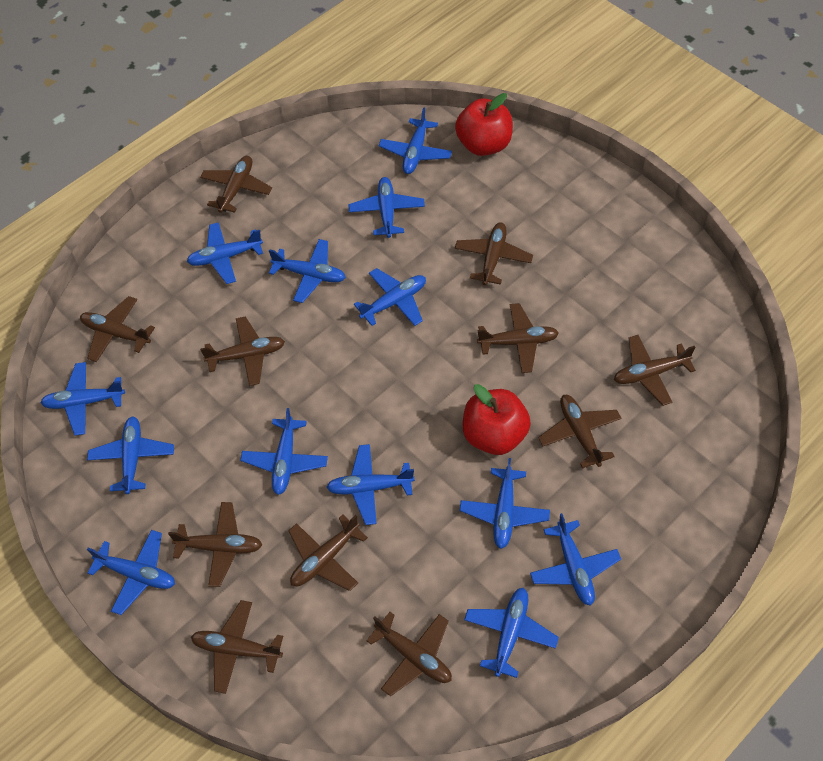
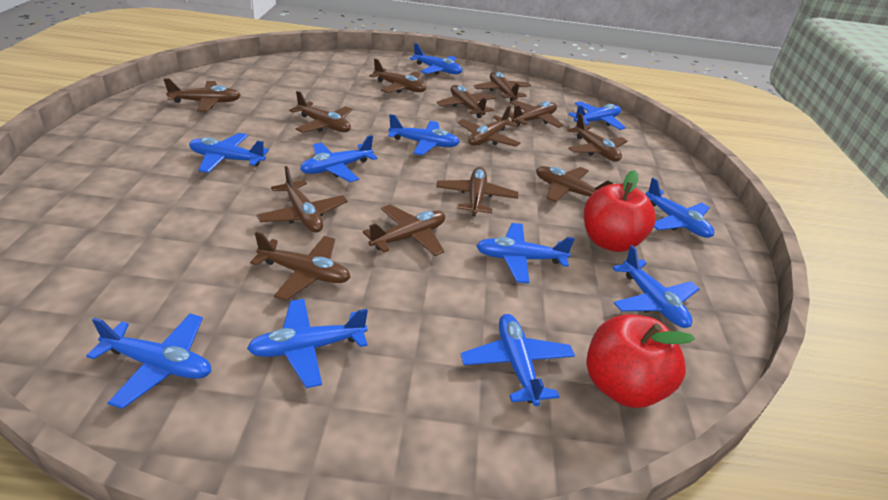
blue plane: [40,362,125,436] [87,417,174,494] [87,530,175,615] [187,222,263,284] [240,408,328,495] [269,239,346,303] [326,444,415,525] [348,177,425,238] [354,268,426,326] [379,107,452,174] [460,458,550,549] [464,588,559,678] [530,513,621,606] = 13 -> [86,314,211,409] [189,133,269,173] [247,299,368,388] [300,135,377,182] [388,114,460,156] [409,43,462,75] [461,314,575,406] [476,223,575,283] [568,101,626,130] [612,245,699,328] [646,178,714,238] = 11
brown plane: [80,296,155,362] [168,502,262,587] [191,600,283,694] [200,156,272,213] [200,316,285,386] [288,514,368,591] [366,612,452,696] [455,222,533,285] [477,303,559,373] [538,395,622,469] [614,335,696,406] = 11 -> [164,79,241,112] [250,232,351,301] [257,166,348,232] [289,91,352,133] [363,205,445,256] [369,59,426,93] [436,85,496,118] [436,167,518,216] [457,106,520,147] [474,71,531,102] [509,100,564,128] [536,166,613,202] [567,113,628,161] = 13

